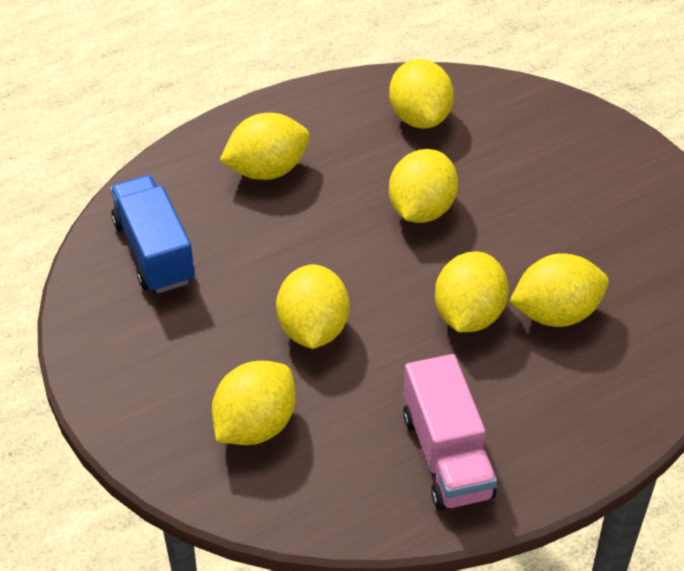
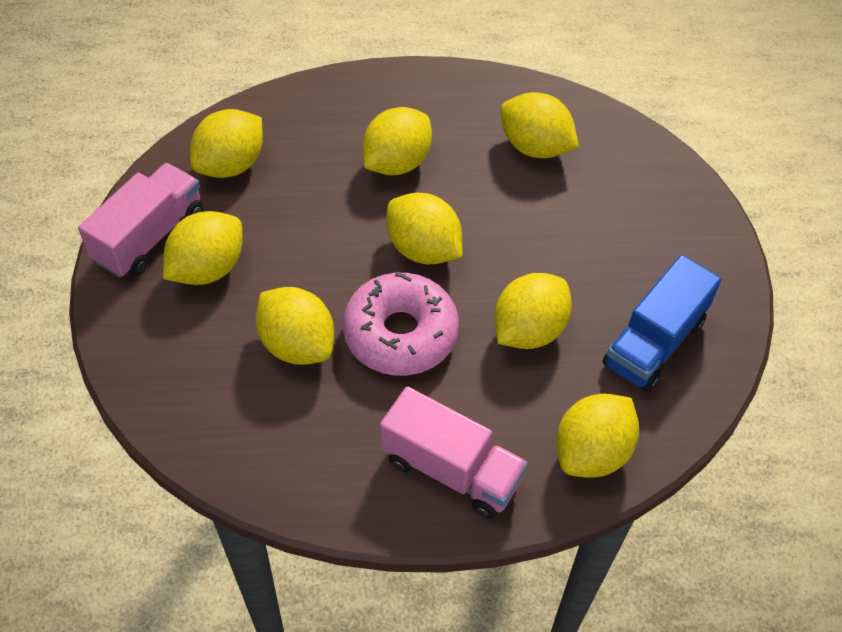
pink donut: none = 0 -> [343,273,459,375] = 1
pink truck: [403,354,497,510] = 1 -> [78,163,203,278] [380,386,528,519] = 2
yellow lemon: [212,361,296,445] [220,113,309,180] [276,264,350,349] [389,59,454,129] [389,149,458,223] [435,251,509,332] [509,253,609,327] = 7 -> [163,211,243,285] [190,109,263,178] [255,287,334,365] [363,107,432,175] [387,193,462,264] [494,273,572,349] [500,92,579,158] [556,394,639,478] = 8

